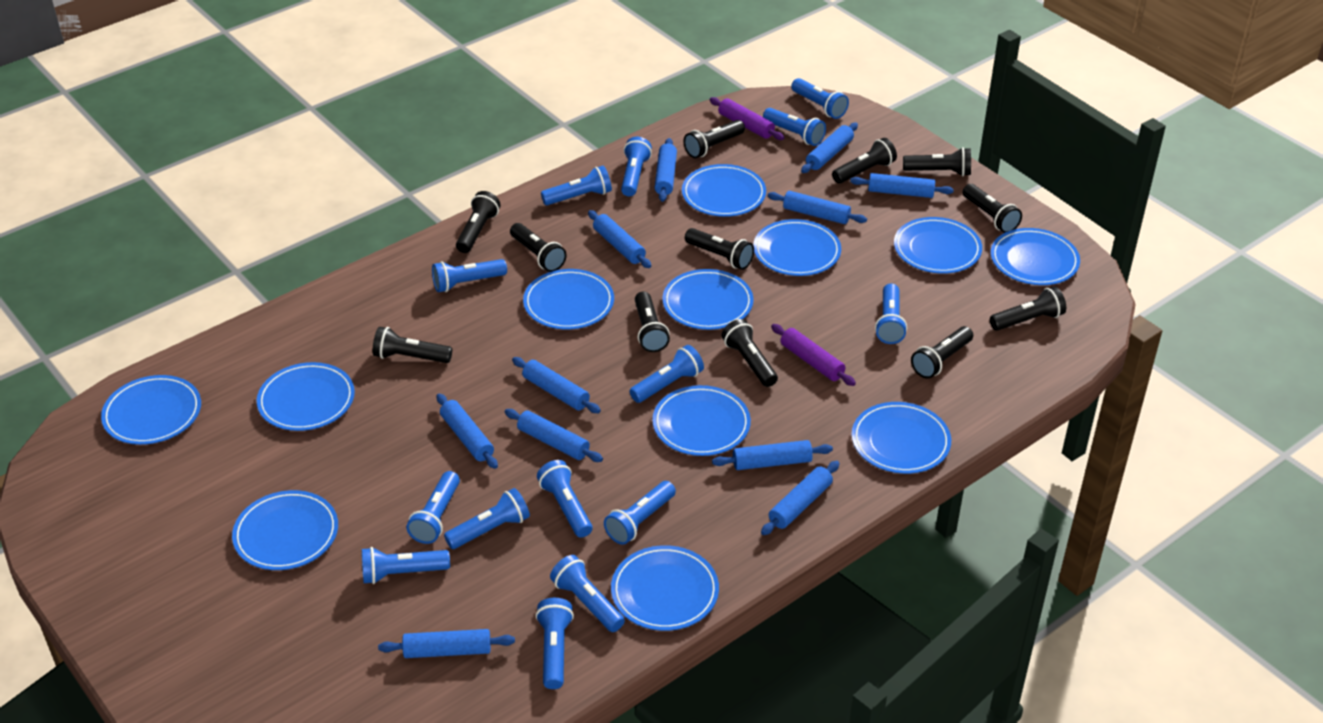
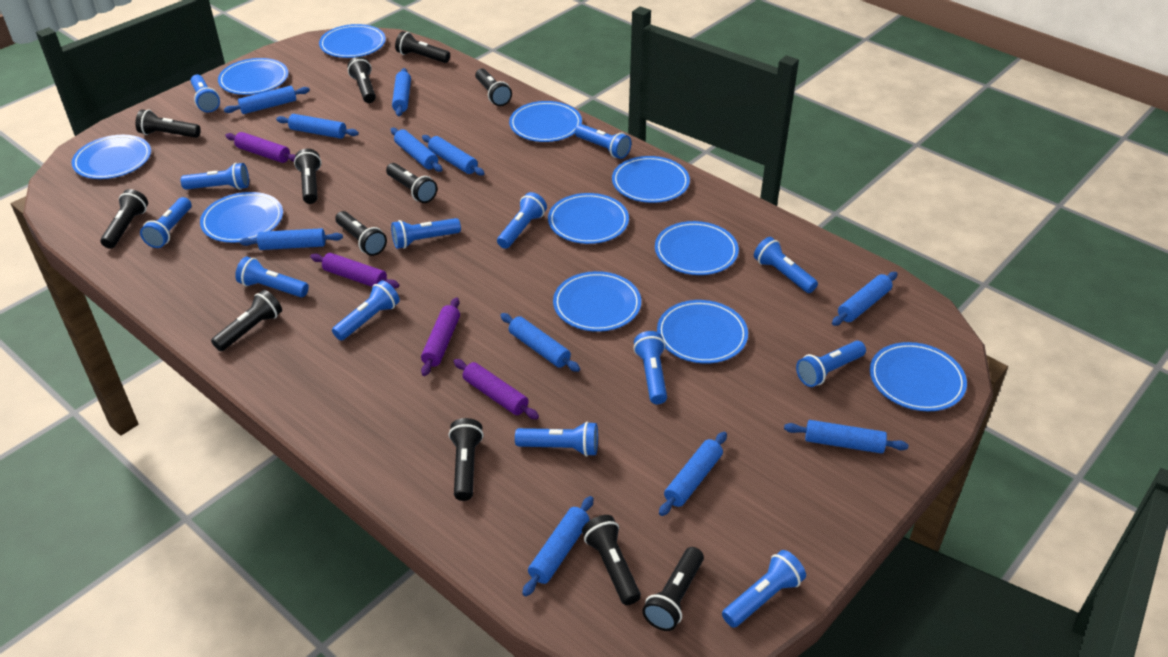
blue flashlight: [362,547,450,584] [406,471,460,544] [432,259,507,292] [444,488,530,549] [536,598,574,689] [537,460,593,538] [541,166,612,205] [550,555,625,632] [604,481,676,545] [621,137,652,196] [630,345,704,403] [763,108,826,146] [791,78,849,119] [875,283,907,344] = 14 -> [140,197,192,248] [181,163,249,190] [191,75,220,113] [235,257,309,297] [332,280,400,341] [391,218,461,249] [497,192,547,249] [515,421,598,457] [575,124,631,159] [633,331,667,404] [722,550,806,628] [754,237,818,293] [796,341,866,387] = 13
blue plate: [101,375,201,445] [232,490,338,570] [257,362,355,431] [523,269,614,329] [611,545,719,631] [652,385,751,456] [662,269,754,330] [682,164,766,217] [753,219,841,276] [852,402,951,474] [894,217,982,274] [991,228,1080,285] = 12 -> [72,135,151,179] [200,192,283,243] [218,58,288,95] [319,24,386,58] [509,101,582,142] [548,193,629,244] [553,271,641,332] [612,156,690,203] [655,221,739,275] [657,300,748,364] [870,342,967,411] = 11
purple rolling pin: [710,97,784,140] [771,324,856,386] = 2 -> [225,132,295,163] [310,253,399,288] [421,297,460,376] [453,359,539,419] = 4

